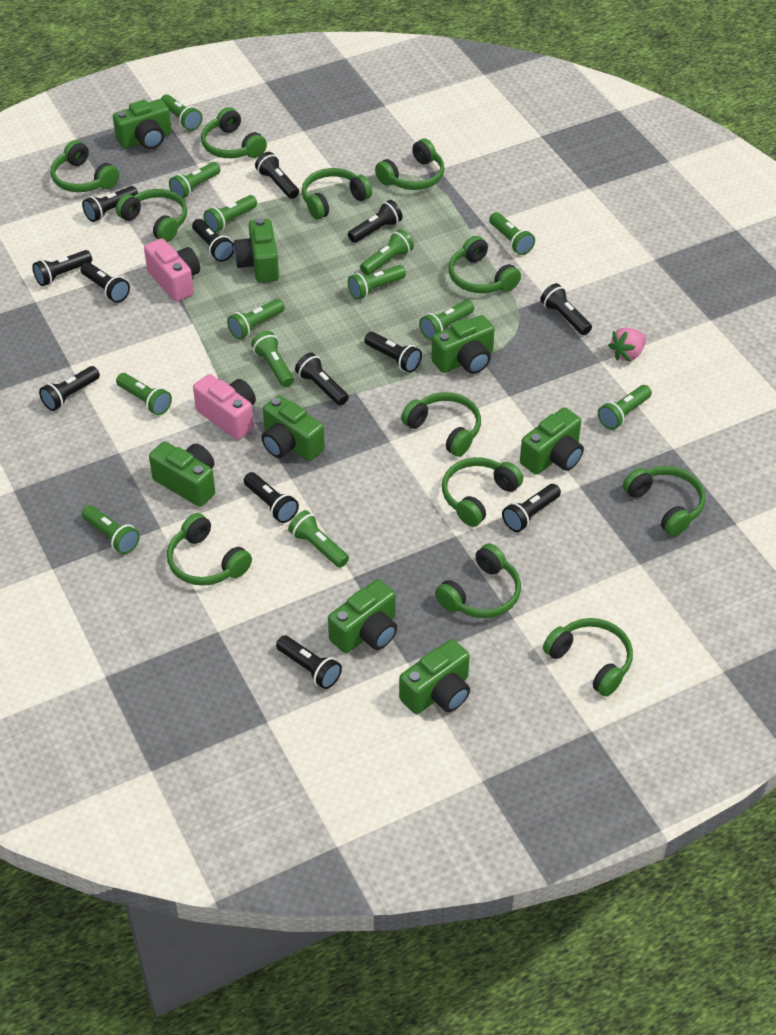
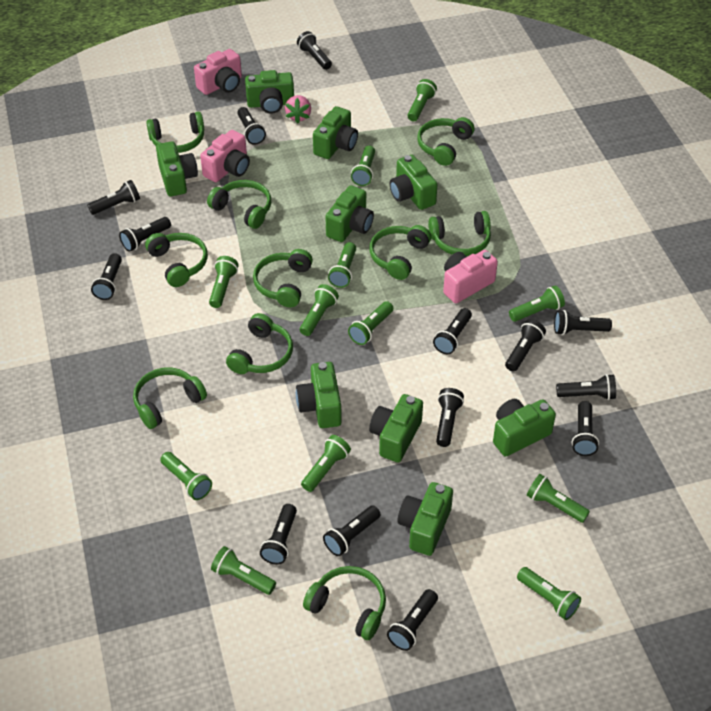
black flashlight: [32,250,92,286] [39,366,100,411] [80,262,130,303] [82,186,138,222] [192,219,234,262] [244,472,299,523] [255,152,299,199] [276,636,342,689] [295,353,349,406] [348,200,403,243] [364,332,422,373] [502,484,561,532] [540,283,592,335] = 13 -> [87,180,140,215] [91,253,122,300] [119,217,171,252] [237,107,266,145] [260,504,297,565] [297,31,332,70] [323,505,381,556] [387,589,438,651] [433,308,472,354] [436,388,464,447] [505,319,546,372] [554,310,612,335] [556,374,616,400] [572,401,599,456] = 14
green camera: [113,99,172,149] [149,441,215,507] [234,218,279,283] [261,395,325,461] [328,579,397,653] [399,639,470,714] [431,315,495,374] [520,407,584,475] = 8 -> [156,141,198,197] [245,70,294,114] [296,362,342,428] [313,106,358,159] [326,185,374,242] [369,394,423,462] [390,155,437,210] [397,482,453,556] [493,399,556,457] = 9
green flashlight: [81,505,140,554] [116,373,172,415] [161,94,203,131] [169,162,221,198] [204,195,257,233] [227,299,285,339] [251,331,294,387] [288,510,349,568] [348,265,406,300] [360,229,414,275] [419,300,474,340] [489,212,535,255] [598,385,652,430] = 13 -> [160,452,212,500] [209,256,239,308] [211,546,276,595] [300,284,339,336] [301,435,351,492] [328,242,356,288] [348,301,393,345] [351,146,375,186] [407,79,437,121] [509,285,565,322] [517,567,581,620] [527,474,590,523] = 12
green headphones: [51,140,119,192] [116,189,187,242] [167,513,252,586] [201,107,267,158] [302,168,372,220] [375,139,445,190] [401,392,481,457] [435,544,521,618] [442,457,523,527] [449,236,521,293] [543,618,633,697] [623,466,705,536] = 12 -> [133,368,207,429] [145,233,208,287] [146,112,204,153] [207,180,271,229] [226,313,293,374] [253,249,313,307] [303,566,386,640] [369,225,431,280] [417,117,475,166] [428,211,491,256] = 10
pink camera: [144,238,200,302] [193,374,256,440] = 2 -> [194,49,242,95] [200,130,250,182] [443,250,498,303] = 3

